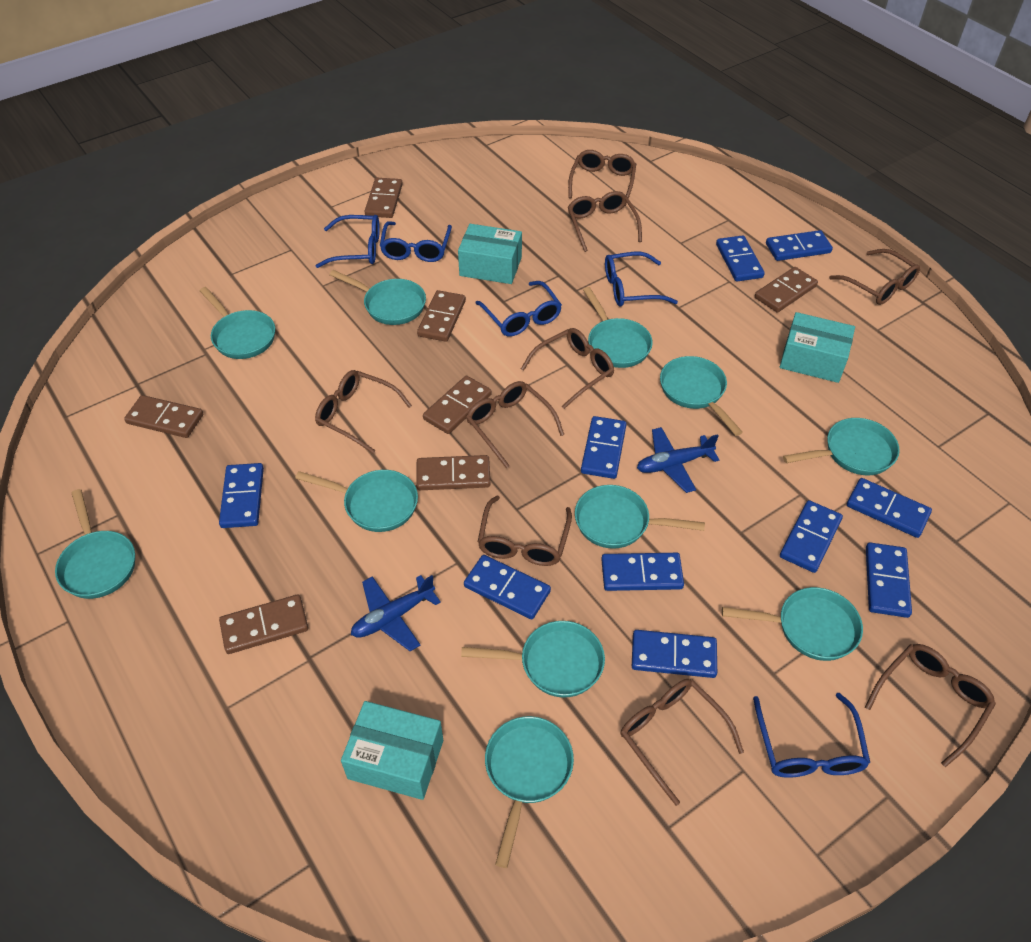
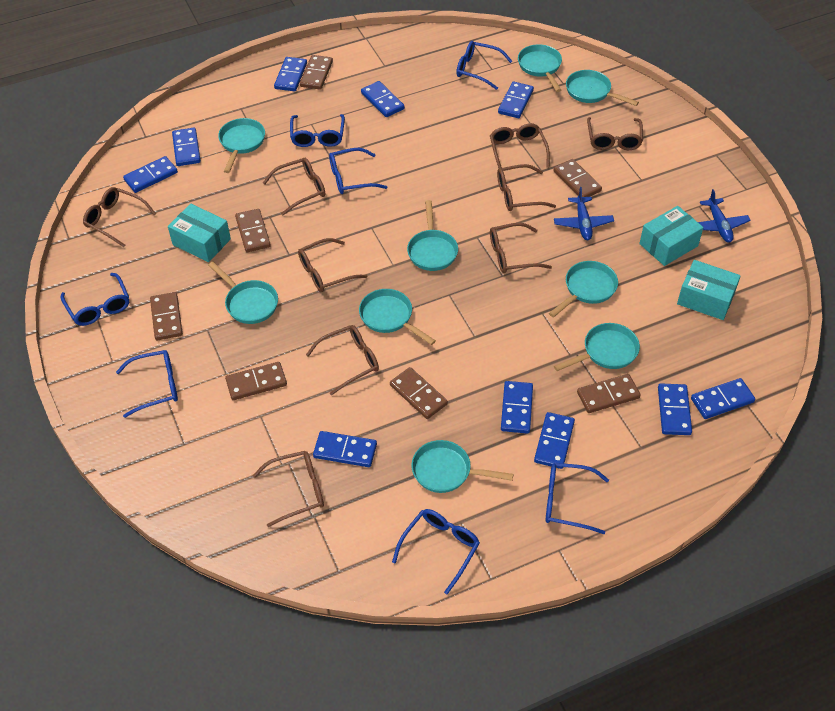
blue glasses: [316,215,380,268] [380,221,452,262] [476,281,562,336] [605,252,678,306] [753,693,870,778] = 5 -> [60,273,129,326] [116,350,178,418] [290,114,345,147] [329,148,387,194] [392,509,480,594] [456,41,512,90] [546,463,609,534] = 7
turquoise pan: [55,489,135,599] [200,287,275,359] [295,470,418,532] [329,270,426,325] [461,621,605,698] [485,716,574,868] [575,485,705,549] [583,287,653,368] [660,356,743,436] [722,587,863,661] [783,418,900,475] = 11 -> [208,262,278,324] [218,118,265,173] [359,289,436,345] [407,200,458,271] [411,440,513,493] [518,44,562,92] [549,261,618,318] [554,323,640,371] [566,70,639,106] = 9

